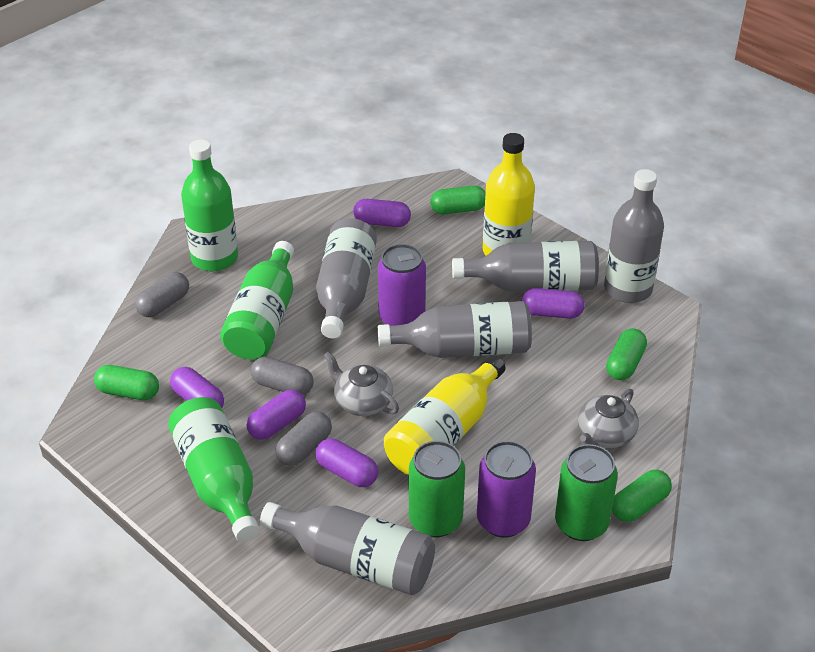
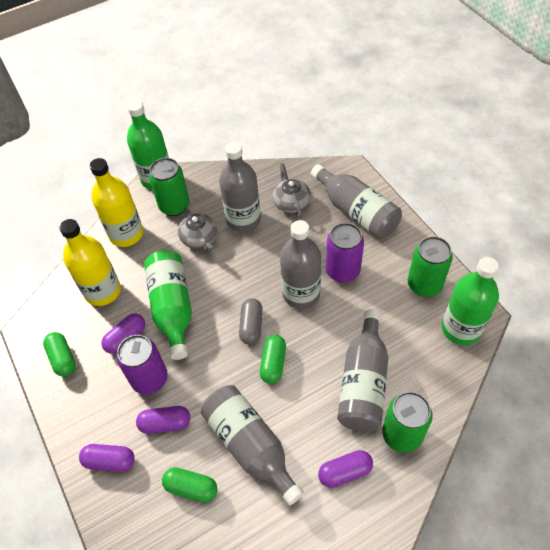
green can: [409,441,465,537] [555,444,618,541] = 2 -> [149,158,190,216] [382,391,433,453] [408,236,453,297] = 3
green capsule: [94,365,159,400] [430,186,486,214] [606,328,647,380] [612,470,672,522] = 4 -> [43,332,76,376] [162,467,217,503] [260,335,286,384] = 3
grey capsule: [135,272,189,317] [251,357,313,395] [276,412,332,466] = 3 -> [239,298,263,345] = 1
purple capsule: [170,367,224,408] [247,390,306,440] [315,439,378,487] [353,199,411,227] [522,288,585,319] = 5 -> [79,444,135,472] [101,313,145,354] [136,406,190,434] [318,450,373,488] = 4

